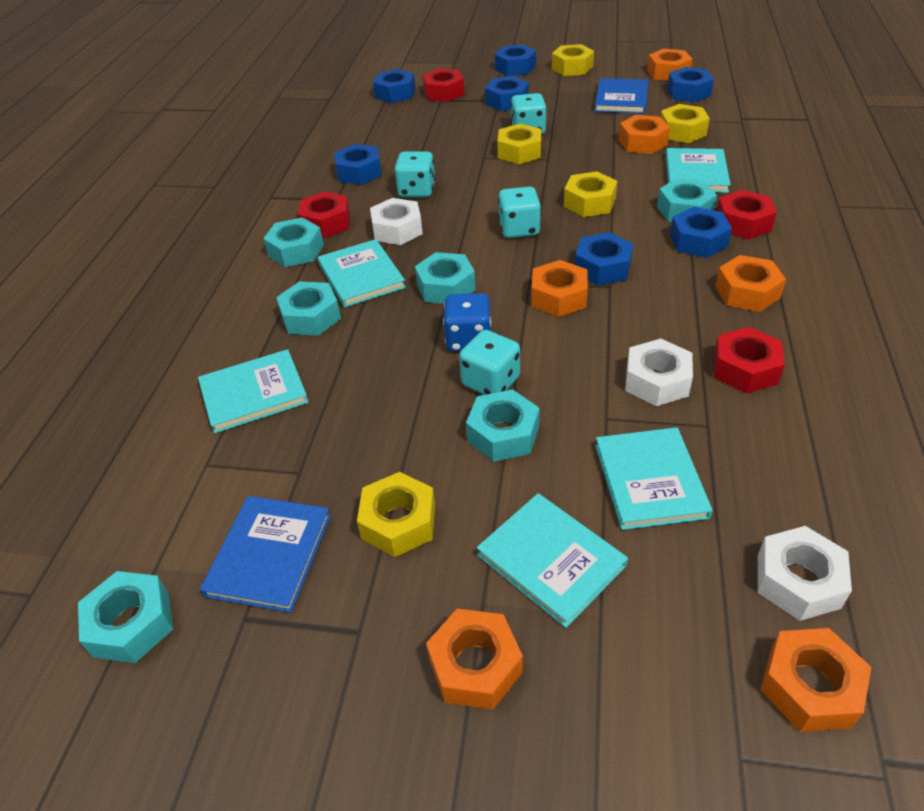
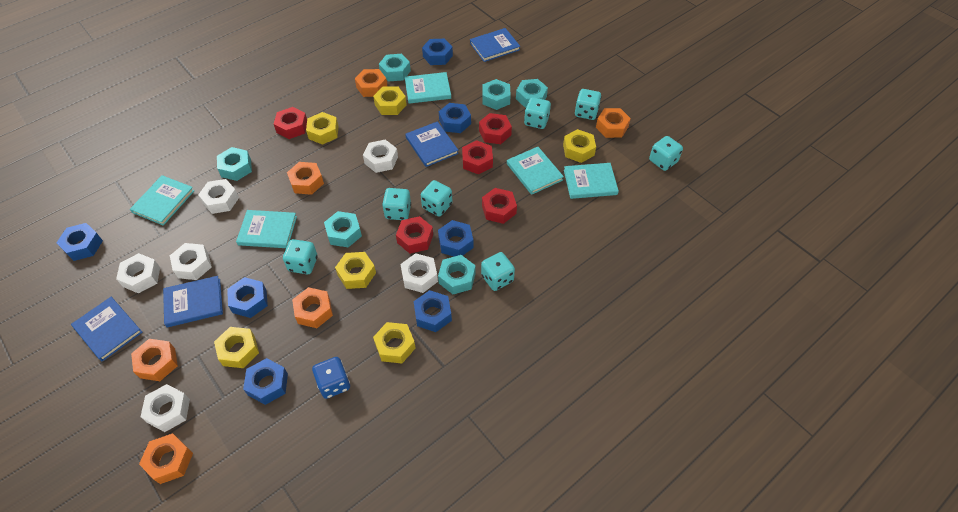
blue book: [200,496,331,613] [594,78,649,114] = 2 -> [71,297,142,362] [163,276,223,327] [405,121,459,167] [470,28,520,62] = 4
red nut: [298,191,350,238] [423,69,464,102] [714,327,785,394] [717,190,777,239] = 4 -> [274,107,307,139] [396,216,433,254] [462,140,493,175] [479,113,512,144] [482,188,517,224] = 5
turquoise dice: [395,151,435,197] [459,330,520,395] [498,186,541,238] [511,93,547,135] = 4 -> [283,239,318,274] [382,188,411,220] [421,180,453,217] [481,252,515,291] [524,97,551,129] [575,89,601,120] [649,136,683,171] = 7
white nut: [370,198,423,245] [625,339,693,406] [758,526,852,621] = 3 -> [116,253,160,294] [141,384,190,432] [170,243,212,280] [198,179,239,214] [363,139,398,173] [400,253,438,293] = 6
yellow nut: [357,472,435,557] [497,123,541,164] [552,44,594,76] [564,171,617,217] [661,104,710,143] = 5 -> [214,327,259,368] [306,112,339,145] [335,252,376,289] [373,87,407,115] [373,322,416,363] [563,129,596,163] = 6

